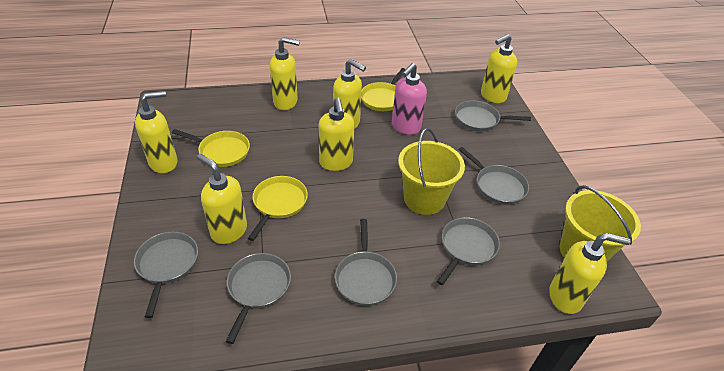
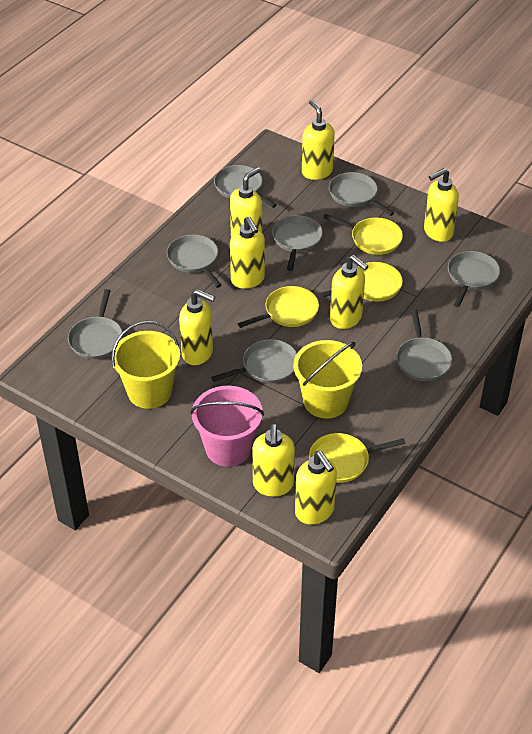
grey pan: [134,232,198,318] [226,253,291,344] [335,219,397,306] [437,217,500,285] [455,100,531,132] [458,147,529,205] = 6 -> [68,289,123,359] [167,235,221,288] [211,339,297,383] [214,165,277,208] [272,215,323,271] [329,172,394,216] [396,309,452,381] [448,251,500,307] = 8
pink bucket: none = 0 -> [190,386,264,467] = 1
pink soap dispenser: [392,63,427,135] = 1 -> none = 0
yellow pan: [172,129,250,167] [248,176,308,241] [361,68,406,111] = 3 -> [238,286,319,328] [309,433,406,483] [321,262,403,301] [323,214,403,255] = 4
yellow soap dispenser: [135,91,177,173] [197,154,247,244] [270,37,300,110] [319,97,354,171] [333,59,366,129] [481,34,517,103] [549,233,631,314] = 7 -> [179,289,215,365] [230,167,262,237] [230,216,265,289] [252,424,295,497] [295,451,337,525] [302,100,335,180] [330,255,368,329] [424,168,459,242] = 8

